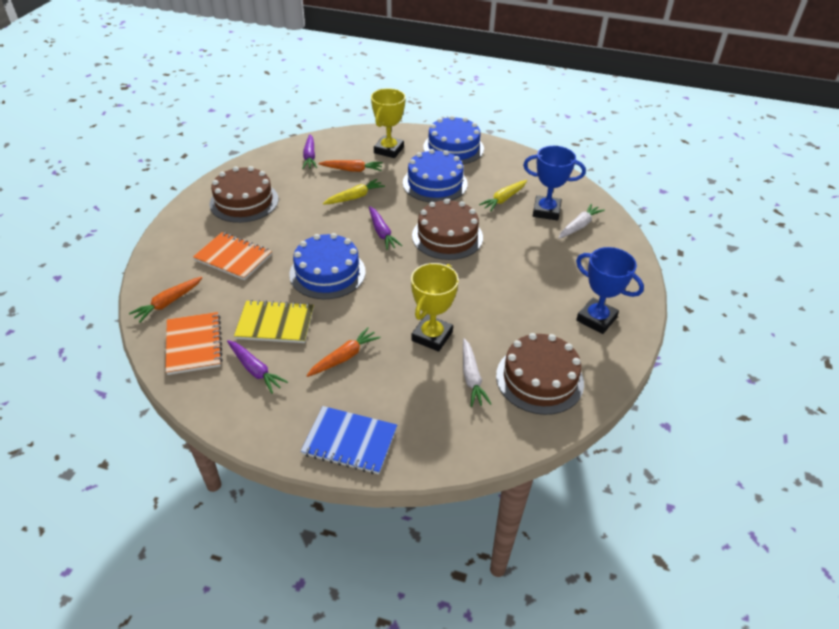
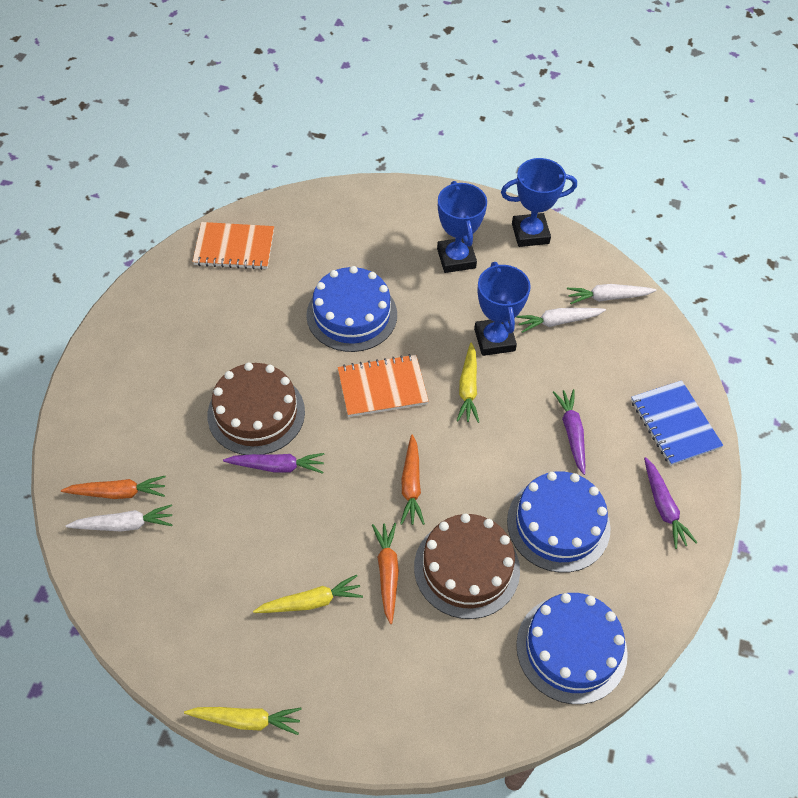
blue trophy: [523,146,586,221] [576,247,644,334] = 2 -> [437,181,487,273] [474,262,531,356] [501,158,577,247] = 3
brown cake: [209,166,279,223] [412,199,483,260] [496,333,584,415] = 3 -> [207,362,305,455] [414,514,520,619] = 2
white carrot: [463,338,491,407] [559,204,605,239] = 2 -> [66,504,173,532] [516,308,606,333] [567,284,656,304] = 3
yellow carrot: [323,179,385,205] [479,180,527,212] = 2 -> [184,707,302,735] [253,575,363,613] [457,342,479,423] = 3
yellow notebook: [234,300,314,343] = 1 -> none = 0
yellow trophy: [371,88,406,158] [411,263,459,352] = 2 -> none = 0

